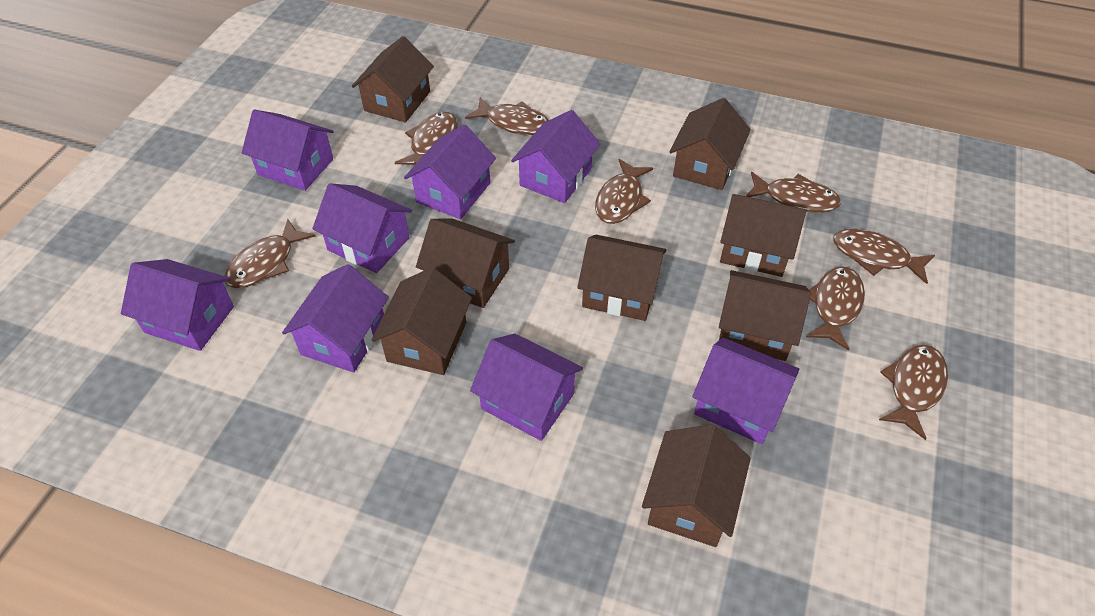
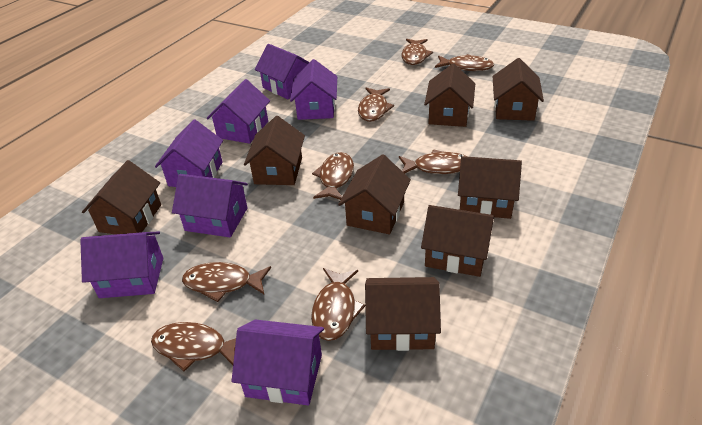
purple house: [121,259,234,351] [242,110,334,191] [282,264,389,372] [312,183,412,273] [404,124,496,219] [470,333,583,441] [511,110,600,203] [692,338,799,444] = 8 -> [80,231,163,298] [155,120,223,187] [172,174,248,237] [207,79,270,144] [232,320,324,405] [255,44,309,99] [290,59,337,120] = 7

